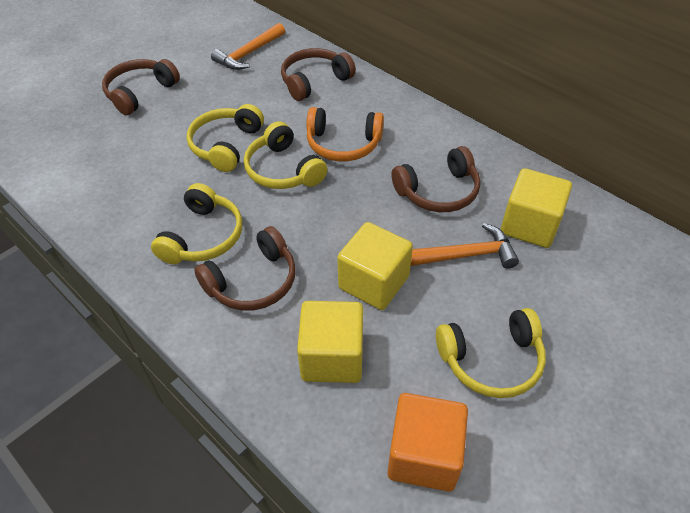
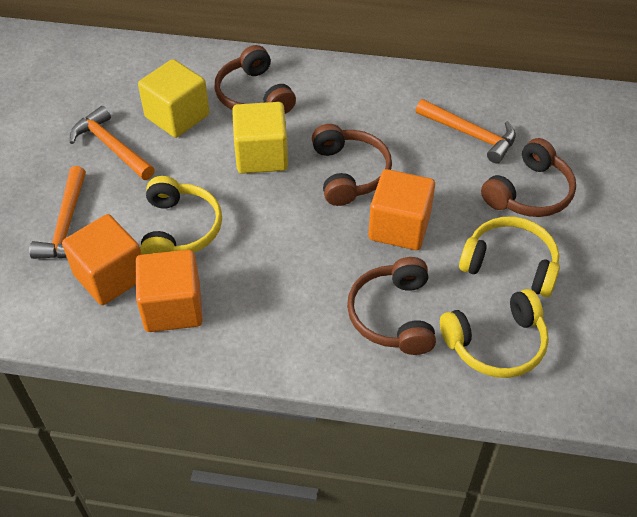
orange cube: [387,393,468,492] = 1 -> [62,214,142,305] [135,250,203,332] [368,169,435,250] = 3
orange hammer: [211,23,285,70] [411,223,519,269] = 2 -> [29,166,86,259] [70,106,155,180] [415,99,516,163] = 3
orange headphones: [306,107,384,161] = 1 -> none = 0
yellow cube: [297,301,363,383] [337,222,413,310] [501,168,572,248] = 3 -> [138,59,209,138] [232,102,288,174] = 2
yellow headphones: [151,183,242,264] [187,104,264,172] [244,121,327,189] [436,308,546,398] = 4 -> [140,176,222,255] [440,289,549,378] [459,217,560,297] = 3

